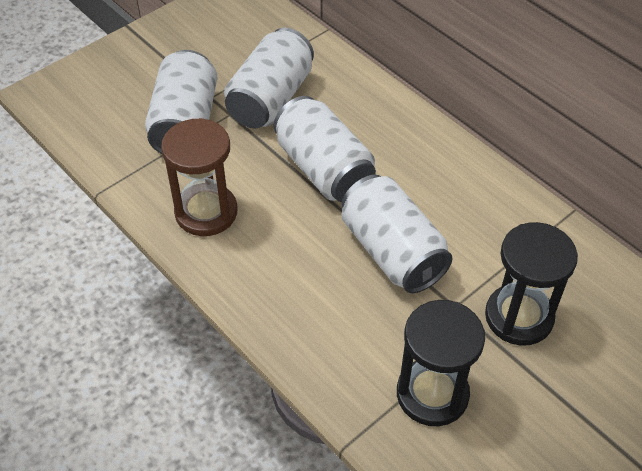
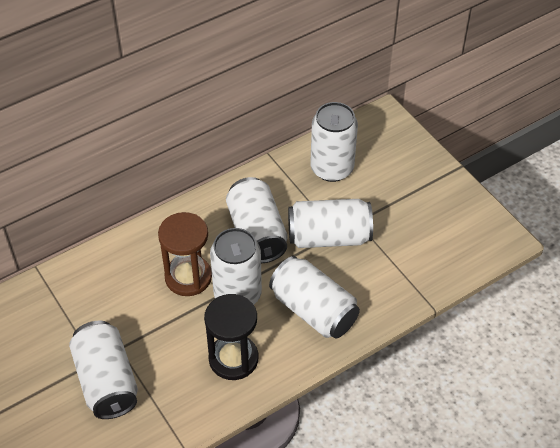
black hourglass: [397,300,485,426] [485,222,578,346] = 2 -> [204,294,259,380] = 1
white can: [145,50,217,154] [224,28,314,128] [273,96,376,202] [342,175,453,293] = 4 -> [69,321,138,419] [210,228,262,305] [226,177,288,263] [269,256,360,339] [288,199,373,248] [310,102,358,182] = 6

